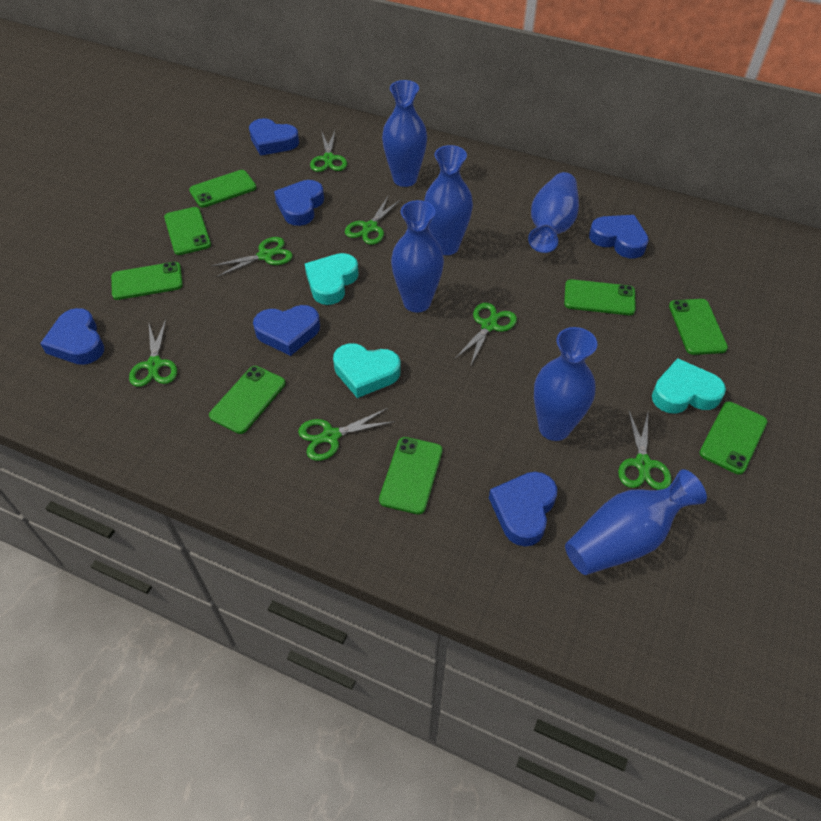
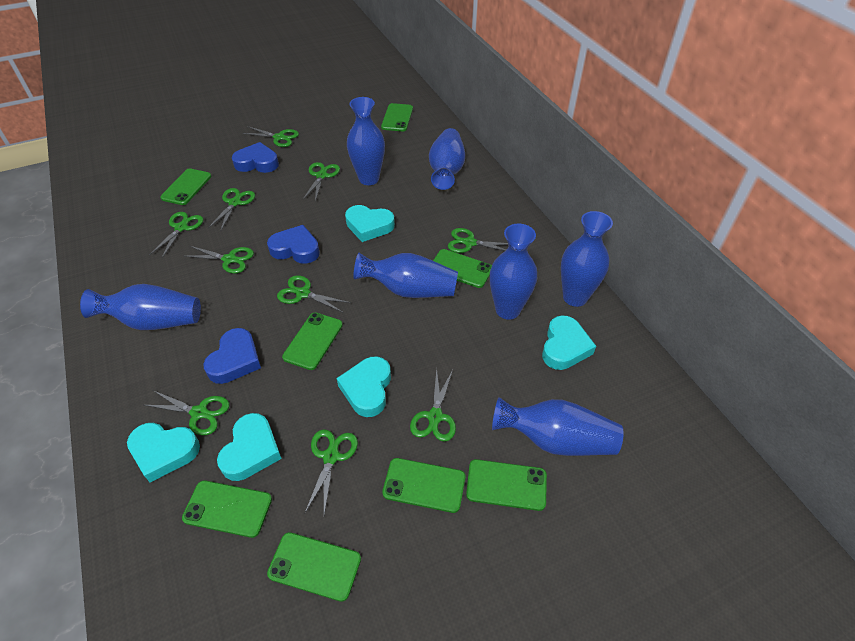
blue heart: [40,308,104,365] [249,118,299,156] [253,305,320,356] [274,180,324,226] [489,472,557,546] [589,215,649,258] = 6 -> [203,328,261,384] [232,142,279,173] [267,225,320,264] = 3
blue vase: [382,80,427,187] [391,200,444,312] [424,145,473,255] [528,172,579,253] [534,327,597,441] [565,469,707,575] = 6 -> [80,284,201,330] [347,97,385,185] [353,253,458,298] [429,128,465,190] [490,224,537,320] [492,397,624,456] [561,211,613,307] = 7
green scissors: [129,319,177,387] [211,237,293,277] [298,408,395,461] [310,131,347,172] [345,197,402,245] [454,303,517,367] [618,409,671,490] = 7 -> [144,390,230,435] [149,212,203,258] [184,246,254,274] [208,188,255,232] [242,127,299,147] [277,275,351,312] [303,162,340,201] [305,429,358,515] [410,368,456,442] [448,228,508,253] = 10
turquoise heart: [305,253,359,305] [333,343,401,398] [652,358,726,414] = 3 -> [127,423,200,482] [217,413,282,481] [337,356,391,417] [345,205,395,242] [542,315,596,370] = 5

